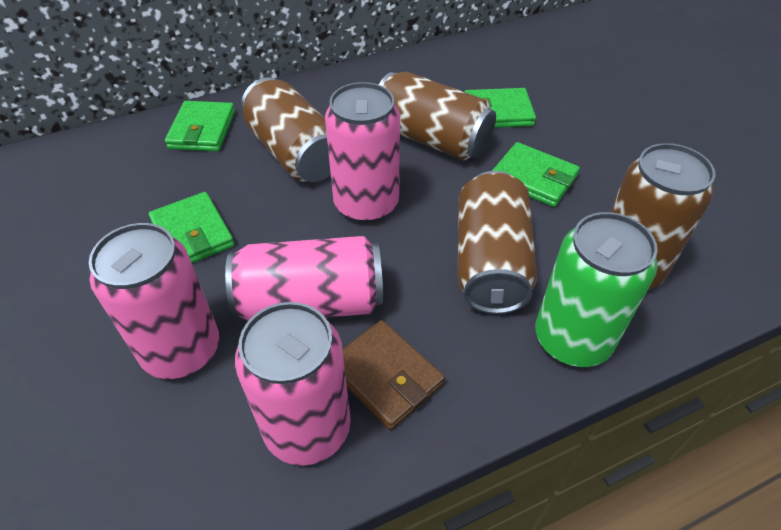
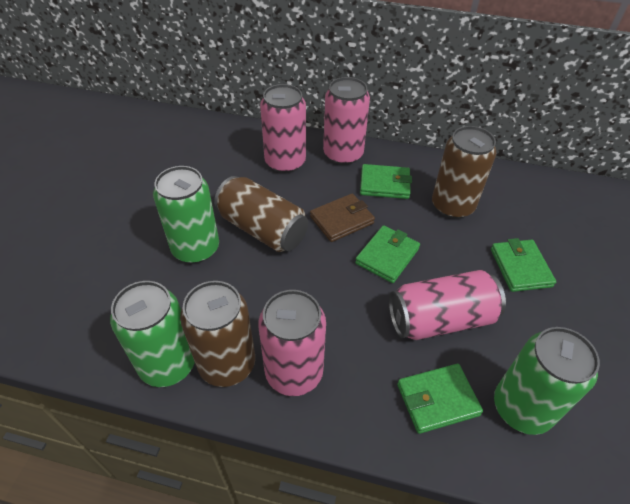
brown can: [241,77,331,182] [379,71,496,161] [457,171,537,314] [610,143,715,289] = 4 -> [180,281,255,387] [214,176,308,252] [432,126,497,219] = 3
green can: [535,212,658,367] = 1 -> [110,281,195,387] [153,166,219,263] [494,327,600,435] = 3

